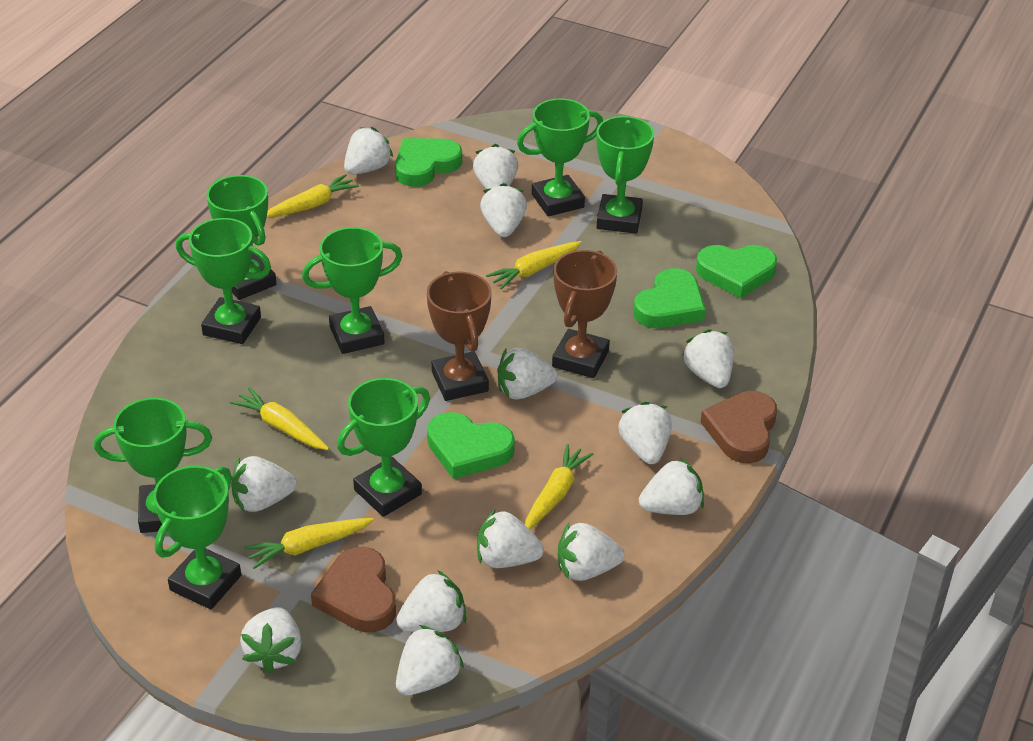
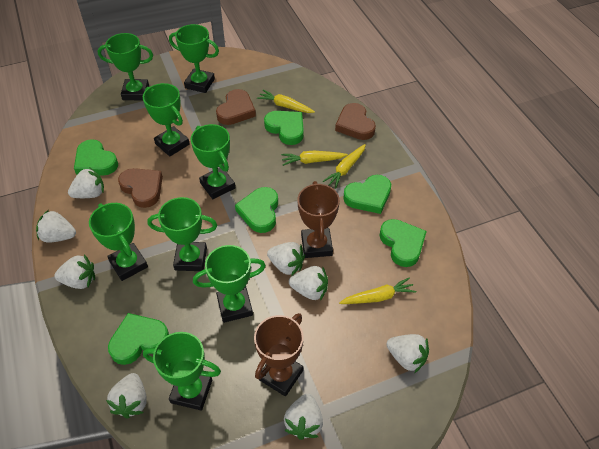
brown heart: [311,547,396,633] [700,391,777,463] = 2 -> [118,168,163,208] [216,89,256,125] [335,103,376,140] = 3
green heart: [395,138,462,187] [427,412,515,479] [634,268,706,328] [696,245,777,298] = 4 -> [74,139,118,176] [108,313,169,365] [235,187,278,233] [264,111,304,145] [343,175,391,214] [379,219,427,267] = 6
white strawberry: [231,456,297,512] [240,607,302,674] [344,127,393,175] [396,570,466,632] [396,625,464,695] [473,144,518,189] [477,509,544,568] [480,183,527,237] [497,348,557,399] [558,523,624,581] [618,401,672,464] [639,458,704,515] [682,329,734,388] = 13 -> [36,210,76,243] [54,254,95,289] [68,167,104,198] [106,373,147,419] [267,242,305,276] [284,393,323,440] [289,266,328,300] [386,334,429,373] = 8
yellow carrot: [230,387,329,450] [244,518,374,569] [267,174,359,218] [486,241,582,290] [525,444,593,529] = 5 -> [257,90,315,113] [281,151,348,166] [323,144,366,188] [339,277,416,304] = 4

